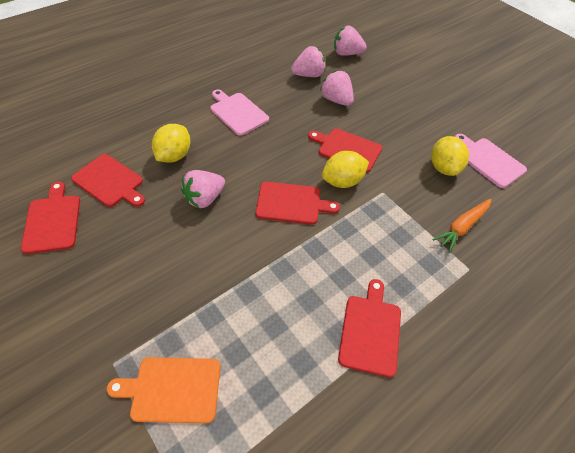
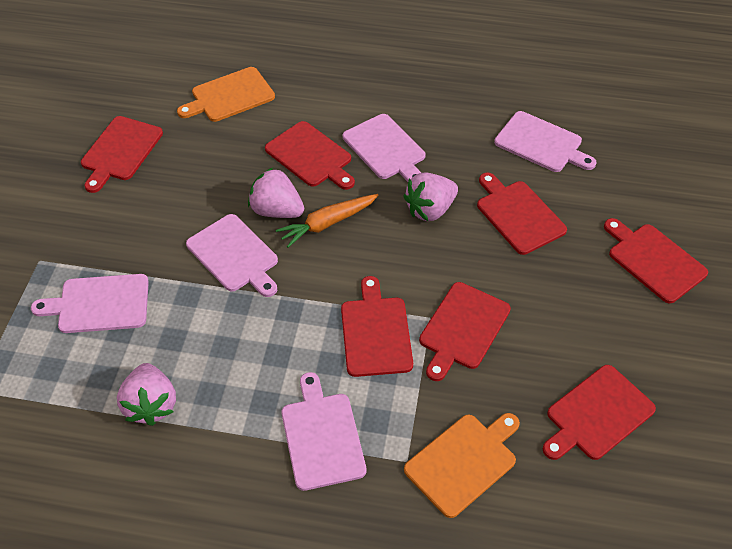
orange cutting board: [107,357,220,423] = 1 -> [177,67,275,122] [404,413,520,518] = 2
pink cutting board: [211,89,269,136] [455,134,527,188] = 2 -> [31,274,149,333] [186,214,278,297] [281,372,366,491] [343,114,426,182] [494,111,597,172] = 5
pink strawberry: [181,170,225,209] [291,46,326,77] [320,70,354,106] [334,26,367,56] = 4 -> [117,363,176,426] [248,168,304,218] [404,173,458,221] = 3
red cutting board: [21,181,80,254] [71,154,145,207] [256,182,340,224] [308,128,382,173] [338,279,401,378] = 5 -> [81,116,163,193] [265,121,355,190] [341,276,413,377] [419,282,511,381] [477,173,567,255] [543,365,656,460] [604,218,708,303] = 7
yellow lemon: [152,124,190,163] [322,151,369,188] [431,136,469,176] = 3 -> none = 0

